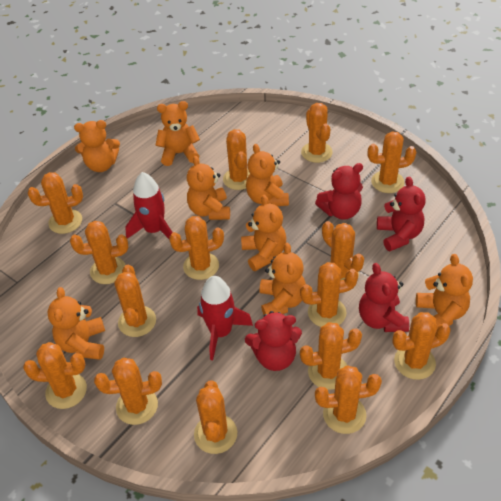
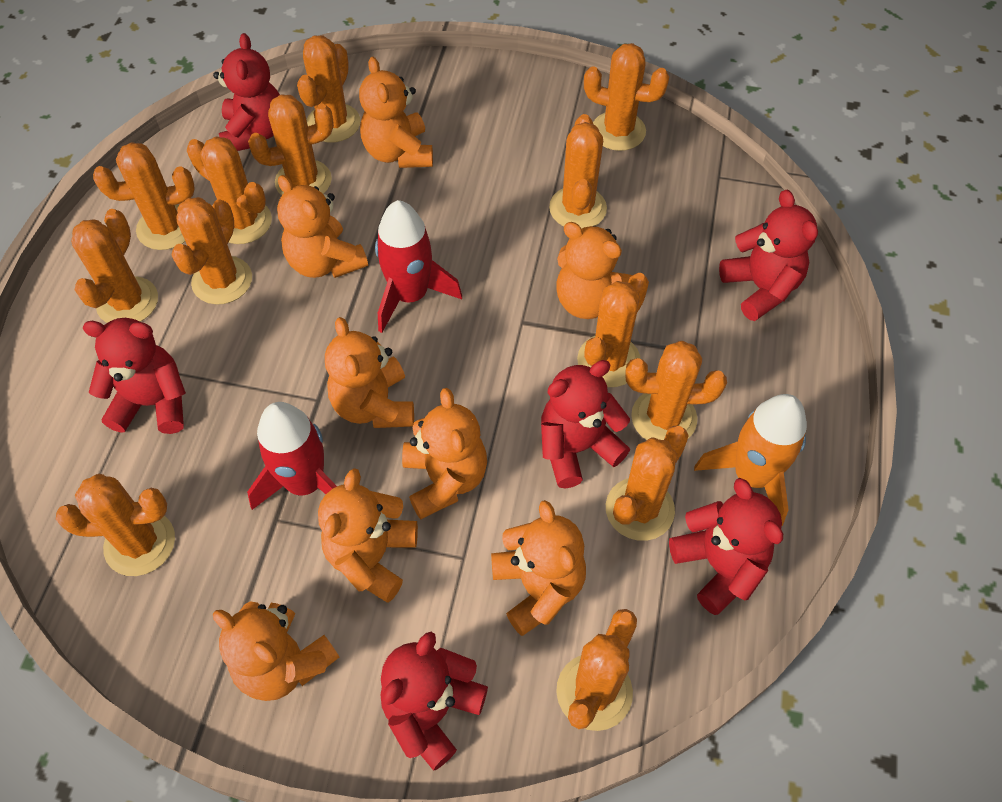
orange cactus: [23,342,87,409] [28,172,83,234] [70,221,128,284] [94,358,162,425] [114,265,156,337] [169,216,224,280] [194,380,237,454] [223,129,250,190] [300,262,358,327] [300,322,362,390] [301,103,333,163] [315,365,382,434] [322,221,364,280] [368,131,416,193] [392,312,451,380] = 15 -> [56,474,175,576] [71,209,158,323] [93,142,195,250] [172,197,252,305] [187,136,272,244] [248,94,334,195] [297,35,361,143] [549,114,607,229] [556,609,637,731] [577,273,649,387] [584,43,669,151] [606,426,689,541] [626,341,727,440] = 13
orange rocket: none = 0 -> [694,394,807,526] = 1
red teddy bear: [245,311,302,371] [315,163,363,220] [359,263,409,332] [377,177,426,251] = 4 -> [82,318,186,434] [213,33,280,151] [381,632,488,771] [541,360,630,489] [669,478,783,615] [719,190,818,321] = 6

